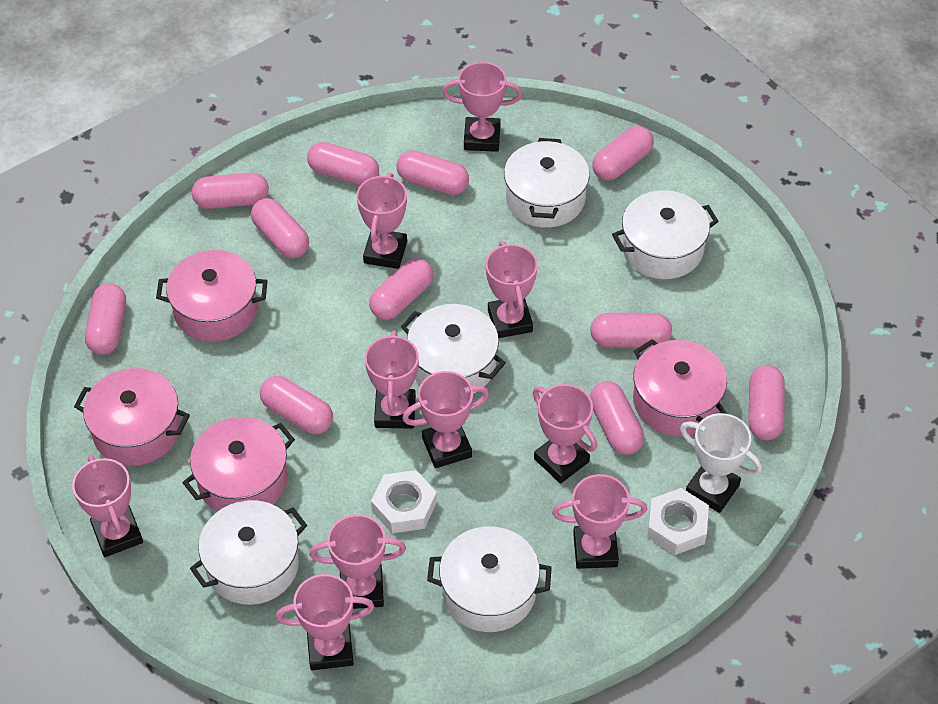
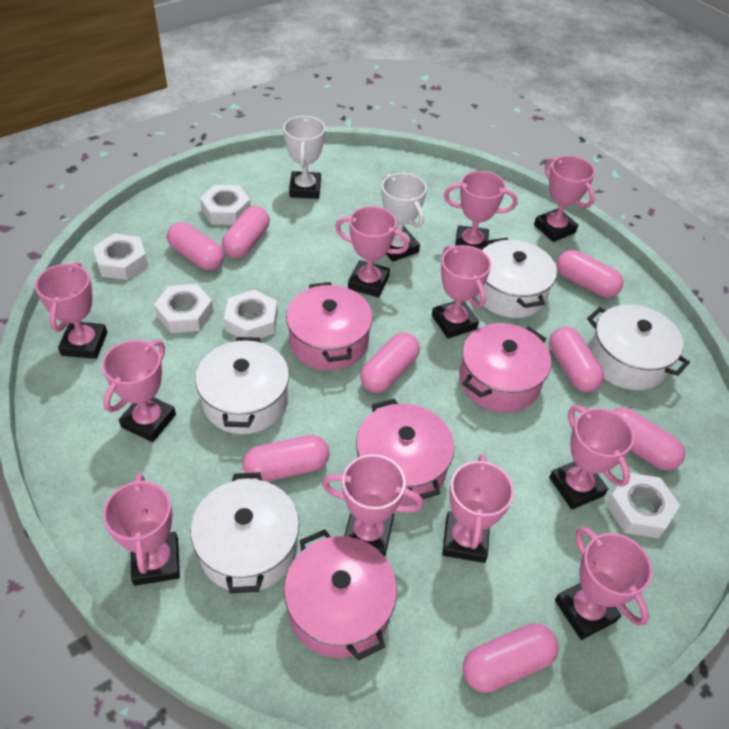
pink capsule: [85,283,126,355] [192,173,269,209] [251,198,309,258] [260,376,333,434] [307,142,379,185] [369,258,433,320] [397,151,469,195] [590,313,672,347] [590,381,644,455] [592,126,654,181] [748,365,785,440] = 11 -> [167,222,224,271] [222,206,270,259] [243,435,330,482] [360,332,420,393] [463,623,559,693] [549,327,604,392] [557,250,623,298] [612,407,685,471] = 8
pink trophy: [72,455,143,557] [275,574,374,670] [309,514,406,609] [356,173,407,269] [365,331,419,429] [402,371,489,468] [442,62,522,152] [485,241,538,338] [533,384,597,484] [552,474,647,569] = 10 -> [35,262,107,359] [102,340,176,442] [103,473,180,586] [322,454,424,556] [335,206,409,298] [432,245,491,339] [442,454,514,563] [444,171,518,250] [534,156,595,242] [549,405,634,509] [555,527,652,640] = 11
white nut: [371,470,437,533] [647,488,709,555] = 2 -> [93,234,148,280] [154,284,214,333] [200,185,251,225] [224,290,278,339] [606,473,680,539] = 5
white pot: [190,500,307,605] [401,304,506,394] [427,526,552,632] [504,138,590,228] [612,190,719,279] = 5 -> [190,473,299,593] [195,337,289,434] [476,238,557,318] [587,304,690,390] = 4
white trophy: [680,413,762,513] = 1 -> [283,116,325,199] [382,173,427,262] = 2

